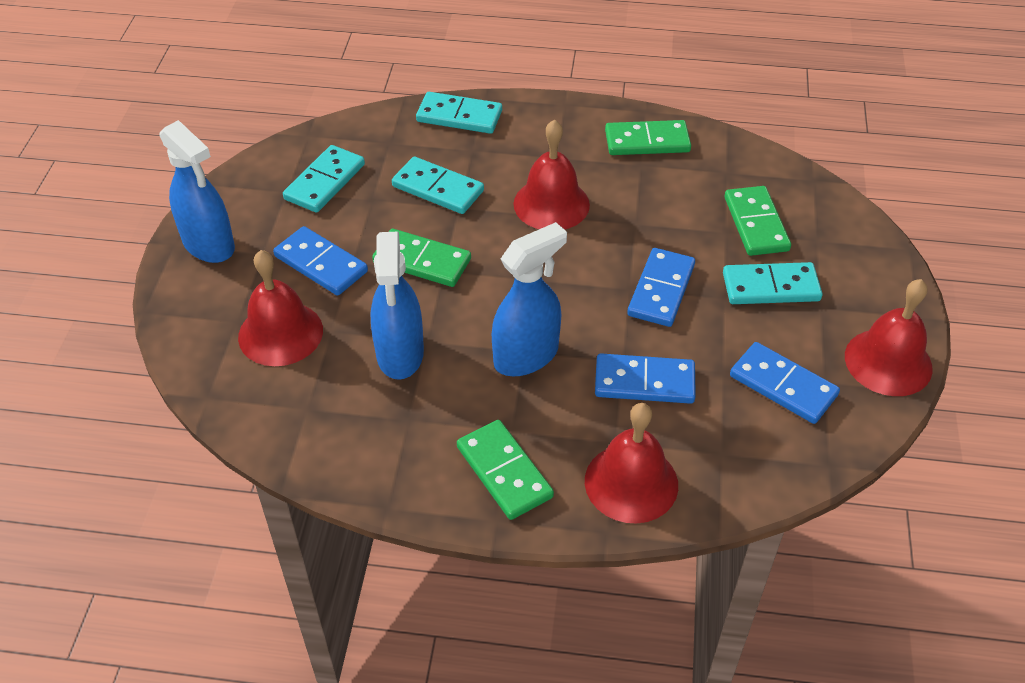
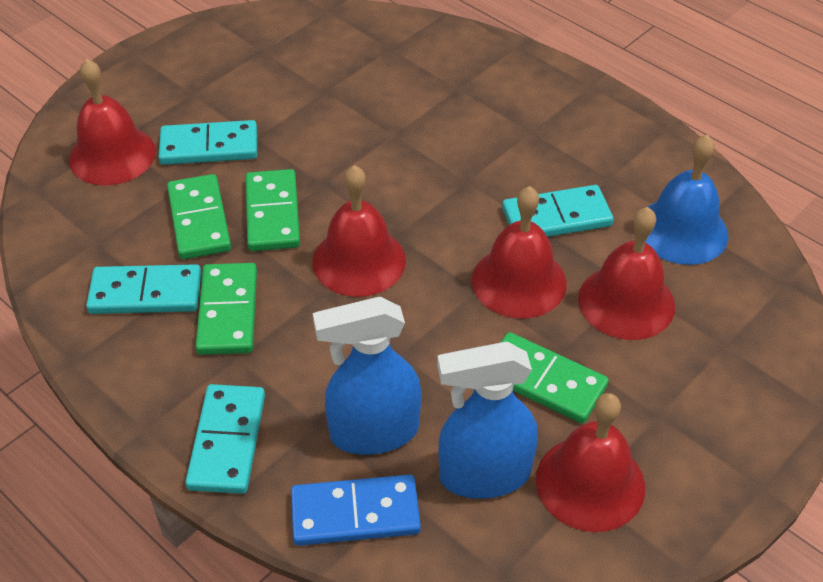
blue bell: none = 0 -> [645,135,728,265] = 1
blue domino: [273,226,368,296] [595,354,696,404] [627,248,695,327] [730,342,840,424] = 4 -> [291,475,421,546] = 1
blue spray bottle: [159,120,235,263] [370,231,424,380] [492,222,567,376] = 3 -> [313,297,421,455] [437,342,538,499] = 2
red bell: [238,250,323,366] [513,119,590,230] [585,403,678,524] [845,279,933,396] = 4 -> [69,59,156,185] [312,165,406,297] [472,186,567,319] [536,393,645,532] [578,207,675,340] = 5

